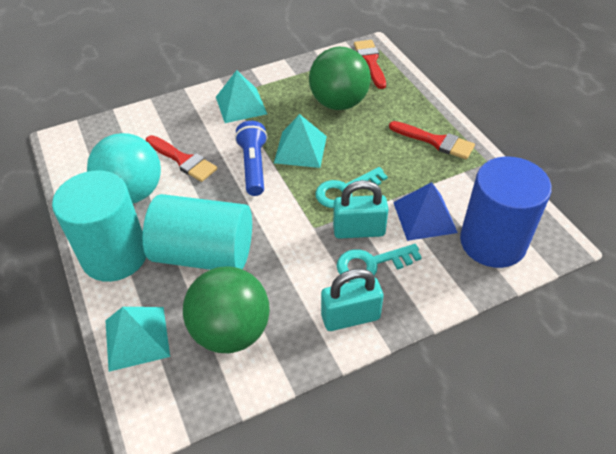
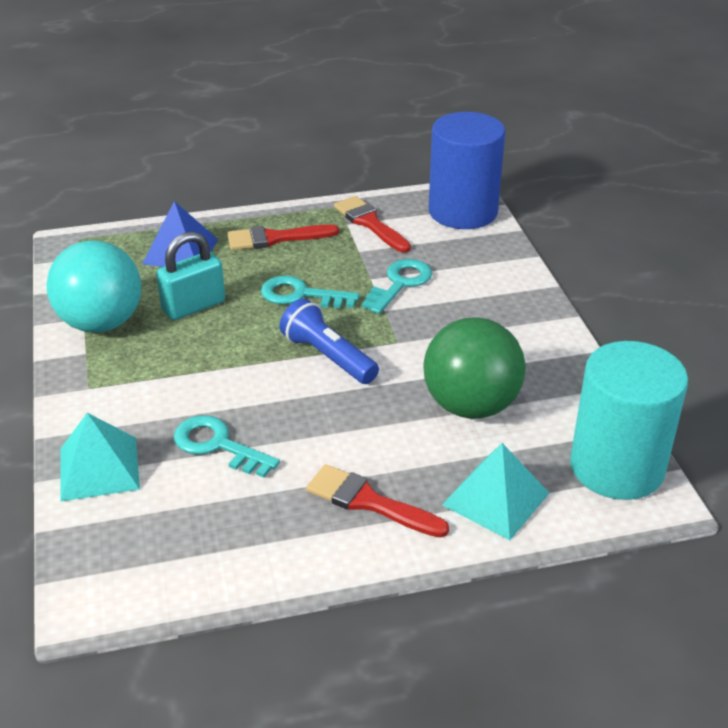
green ball: [183,266,270,353] [309,47,371,110] = 2 -> [423,317,526,419] = 1
turquoise cylinder: [52,171,146,282] [143,194,252,270] = 2 -> [570,341,688,500] = 1
turquoise key: [315,167,388,208] [337,244,422,282] = 2 -> [174,415,280,478] [261,275,360,308] [362,259,432,314] = 3
turquoise padlock: [321,268,383,331] [333,180,388,239] = 2 -> [156,232,225,320] = 1
turquoise pyramid: [105,307,170,372] [216,70,267,123] [274,114,327,168] = 3 -> [60,413,140,502] [442,443,549,540] = 2

